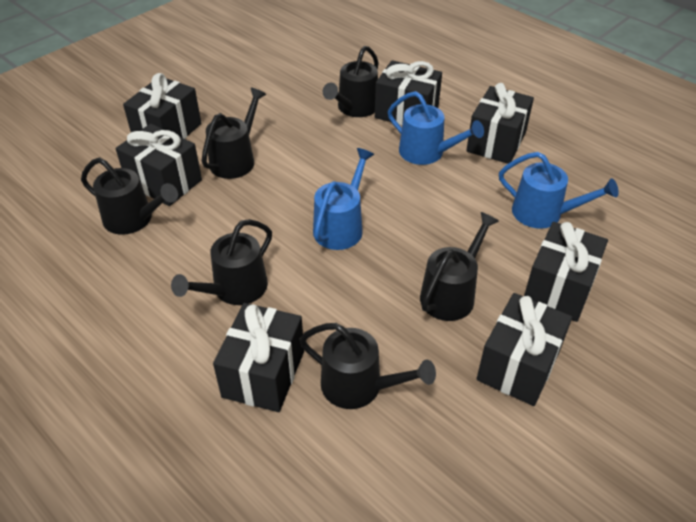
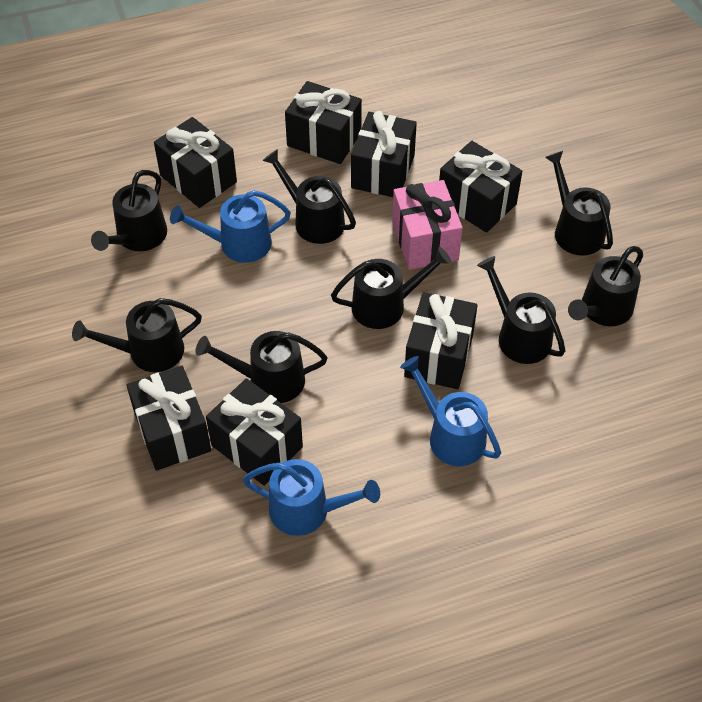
black watering can: [81,158,178,235] [171,219,272,305] [202,88,266,179] [299,323,436,409] [323,46,379,117] [420,212,499,321] = 6 -> [72,298,202,372] [91,170,167,251] [195,331,327,403] [262,149,356,244] [331,247,451,329] [477,256,566,364] [545,151,613,256] [568,246,643,326] = 8
pink gift: none = 0 -> [392,180,463,270] = 1

